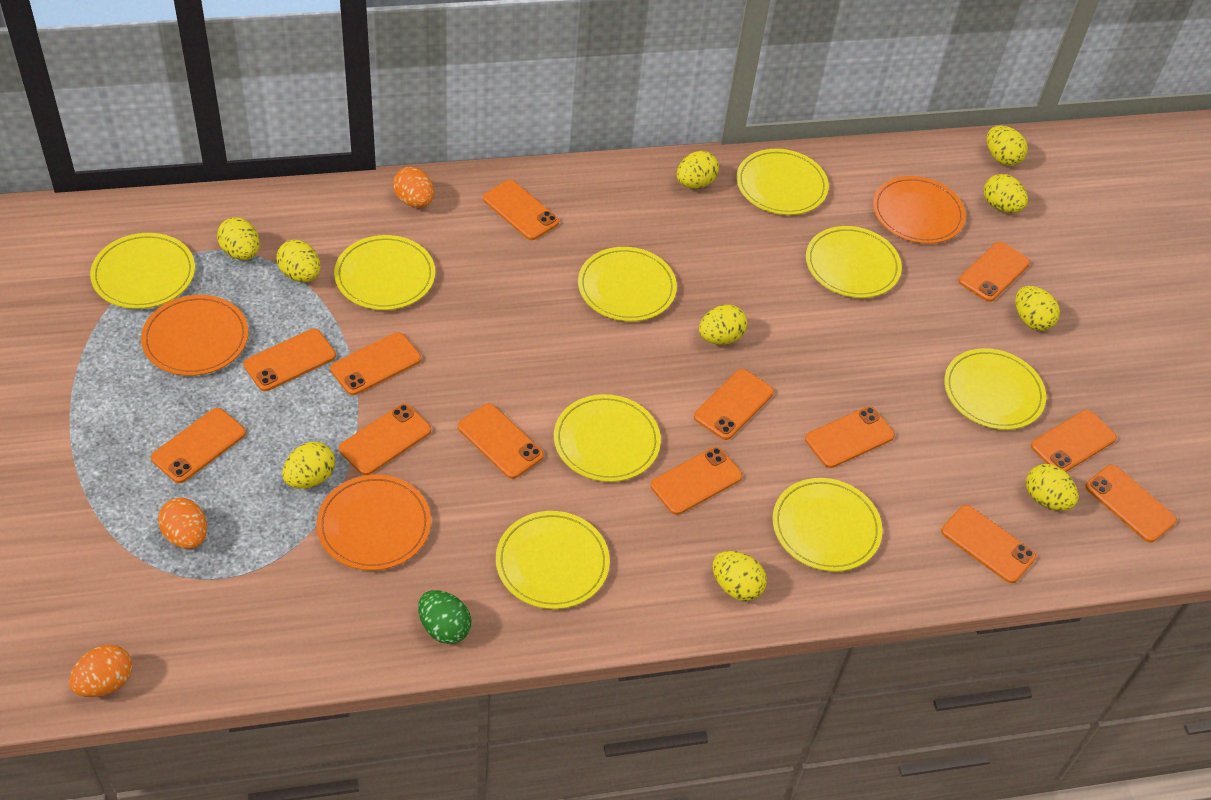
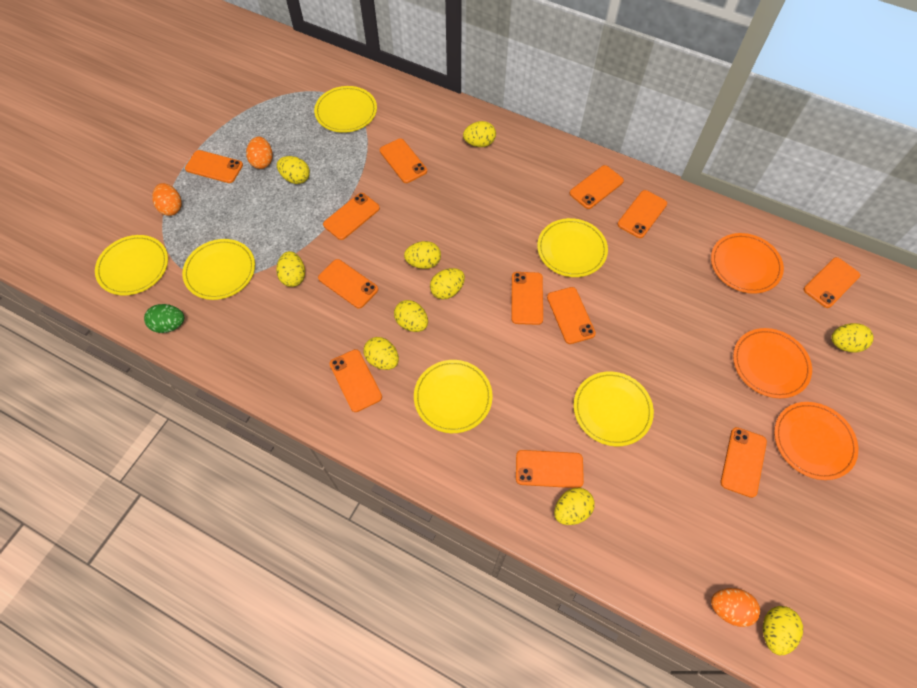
orange phone: [151,408,246,483] [243,329,336,391] [330,332,421,395] [339,403,431,475] [458,403,544,479] [483,180,559,240] [650,447,743,515] [694,369,774,440] [805,406,895,468] [941,505,1036,583] [959,241,1030,302] [1031,410,1117,472] [1085,465,1177,543] = 13 -> [185,150,243,183] [318,259,378,309] [323,193,380,240] [330,349,382,412] [380,138,427,183] [511,272,543,325] [516,450,584,488] [547,287,596,344] [569,165,624,209] [617,190,667,238] [721,427,767,498] [804,257,860,308] = 12
yellow plate: [90,233,195,309] [334,235,435,310] [496,511,610,609] [554,394,661,482] [578,247,677,321] [736,149,829,215] [772,478,883,572] [806,226,902,298] [944,348,1046,430] = 9 -> [95,235,168,295] [182,239,255,300] [314,86,377,133] [414,360,493,433] [537,218,608,277] [574,371,654,446] = 6

